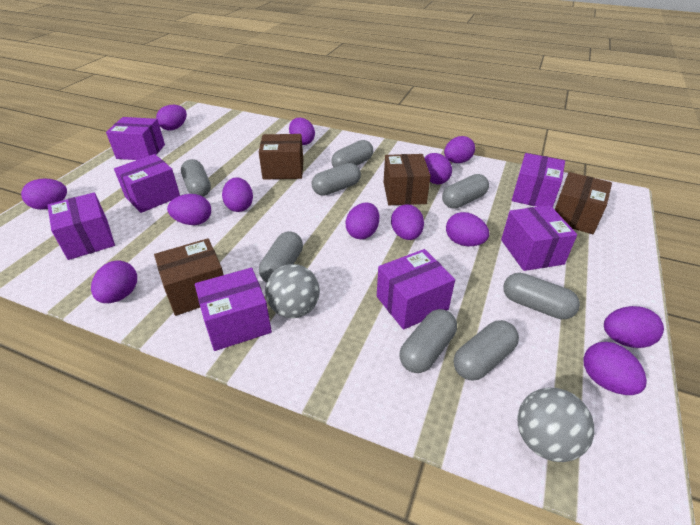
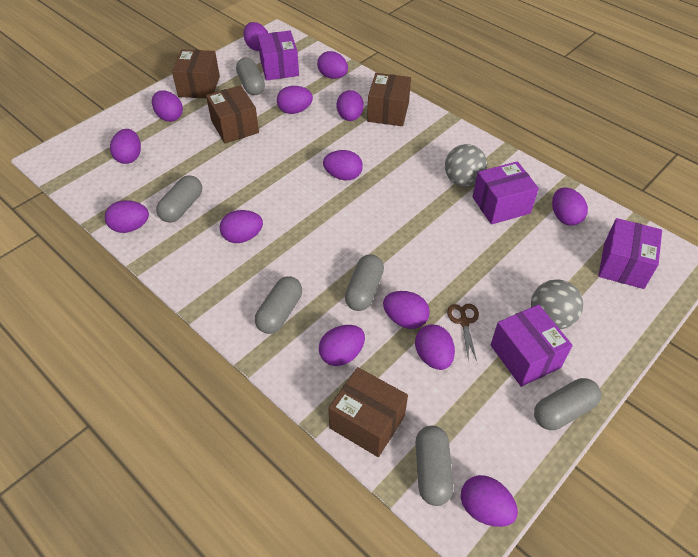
brown scissors: none = 0 -> [447,304,479,361] = 1
grey capsule: [181,159,211,197] [259,231,303,282] [312,163,361,196] [331,140,373,167] [399,309,457,373] [442,174,489,209] [454,320,519,381] [503,273,580,319] = 8 -> [156,175,202,222] [236,58,265,95] [255,277,302,334] [345,254,384,311] [416,426,453,506] [534,378,601,430] = 6
purple box: [48,192,115,260] [106,117,165,160] [114,154,180,213] [195,268,272,351] [377,249,455,330] [501,205,577,271] [512,153,565,208] = 7 -> [257,31,299,81] [473,161,539,225] [491,304,573,387] [598,218,662,289] = 4
purple egg: [21,178,67,210] [91,261,137,303] [156,105,187,131] [167,194,211,225] [222,177,253,212] [289,117,315,145] [345,202,379,239] [391,204,424,240] [425,153,452,185] [444,136,475,163] [446,212,489,246] [583,342,647,395] [604,306,664,348] = 13 -> [105,200,149,233] [110,129,141,164] [152,90,183,122] [220,210,263,243] [243,22,268,51] [277,86,313,114] [317,51,348,79] [319,325,365,366] [323,150,363,180] [337,90,364,121] [383,291,430,329] [415,324,455,370] [461,475,518,527] [552,187,588,226] = 14

